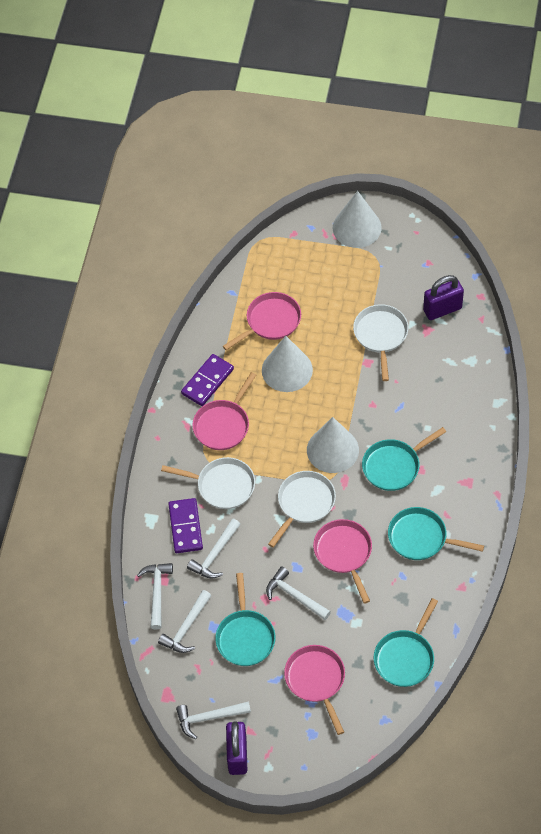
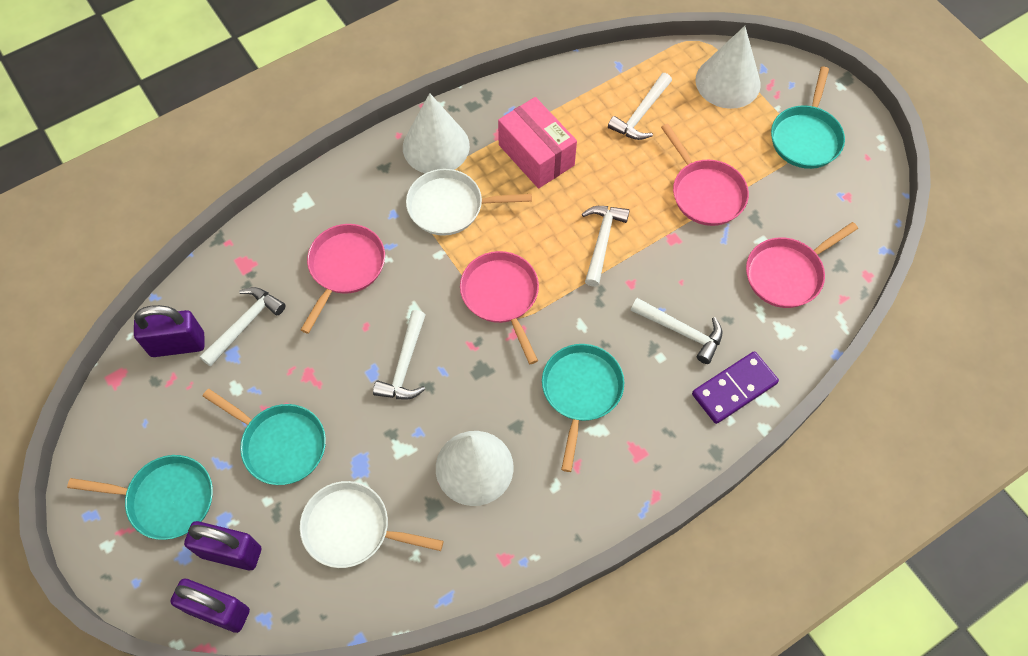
pink box: none = 0 -> [498,97,577,188] = 1
purple domino: [168,498,203,553] [181,354,234,406] = 2 -> [692,351,779,424] = 1
purple padlock: [226,721,247,775] [423,275,464,320] = 2 -> [134,305,204,357] [170,579,250,633] [184,521,261,570] = 3
white pan: [161,457,255,509] [268,471,336,548] [353,304,408,381] = 3 -> [300,481,443,568] [406,169,532,236] = 2

